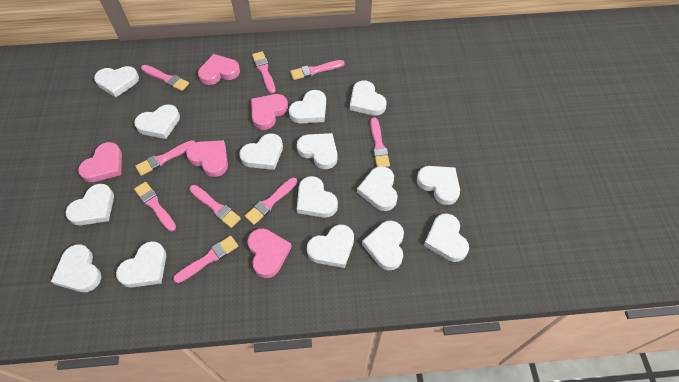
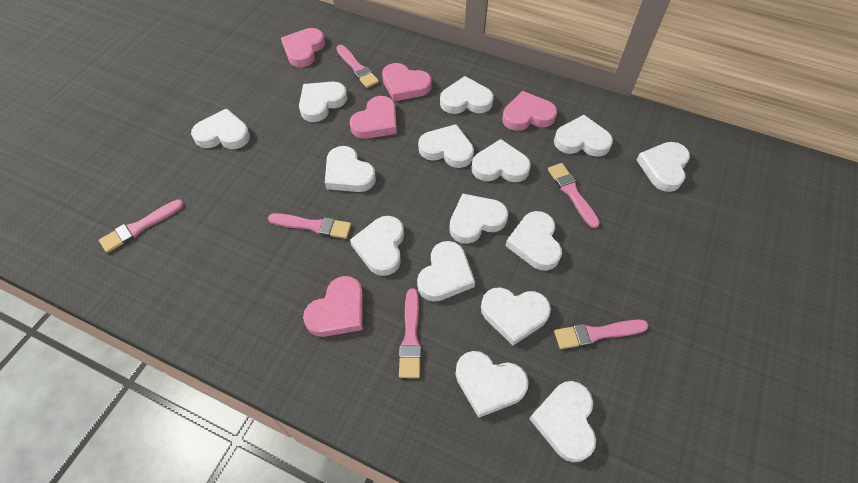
pink brush: [134,182,176,231] [135,140,195,176] [141,65,189,91] [173,236,238,283] [190,185,241,228] [245,178,297,225] [252,51,276,93] [290,60,345,80] [370,117,390,167] = 9 -> [99,199,184,253] [268,213,351,239] [336,45,379,88] [399,288,421,378] [548,163,600,228] [554,320,649,349] = 6

